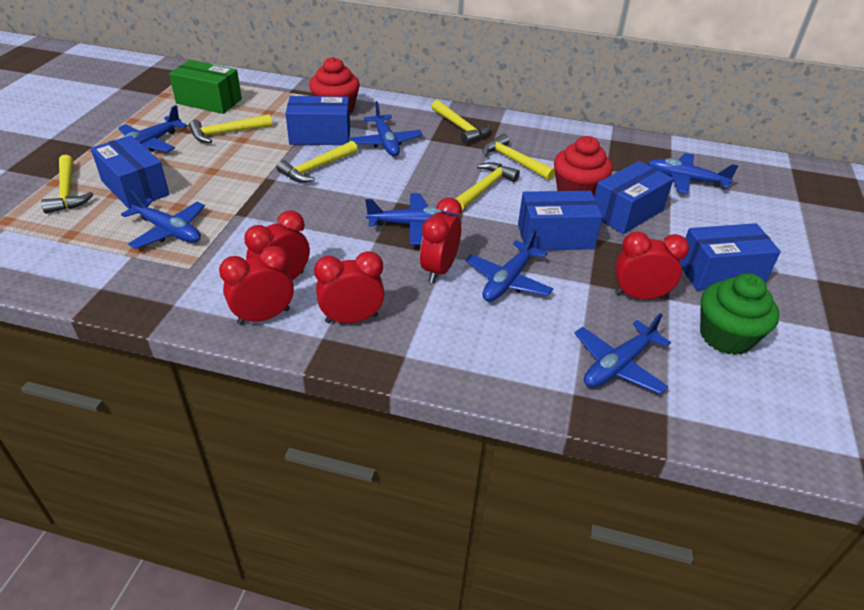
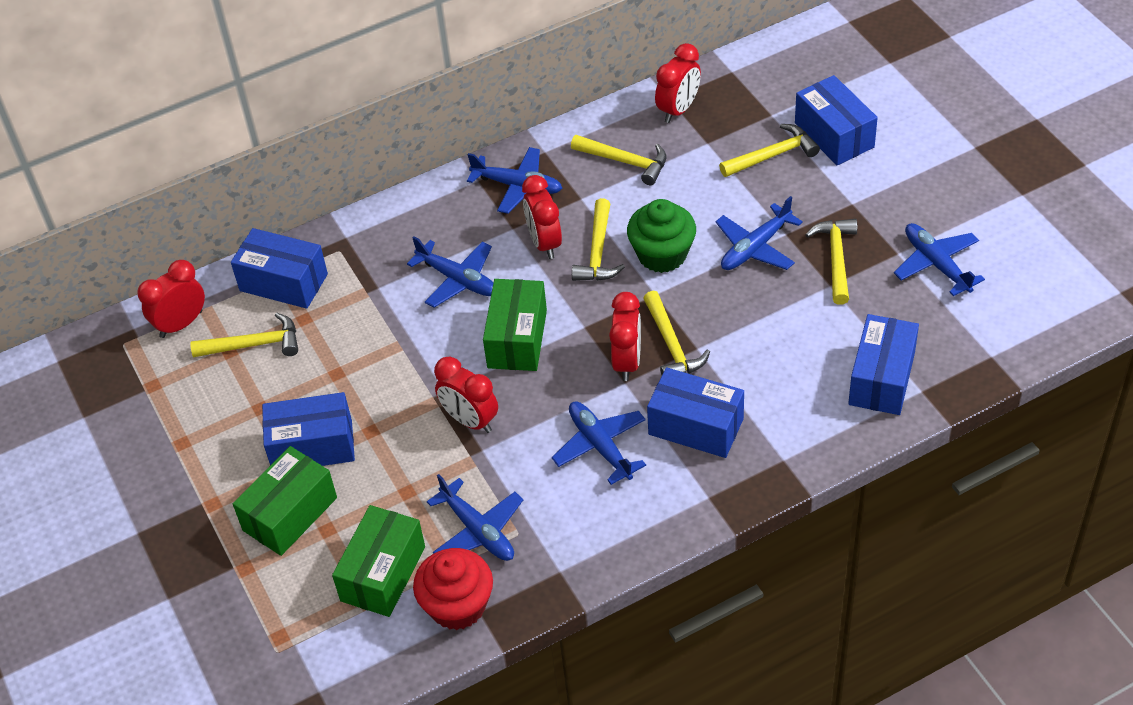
blue plane: [118,105,188,152] [121,189,205,249] [350,101,423,156] [365,193,458,245] [465,230,553,302] [574,313,671,394] [647,153,738,194] = 7 -> [407,236,494,308] [427,474,523,561] [467,147,562,214] [552,402,646,485] [715,196,803,270] [894,223,985,296] = 6
green box: [169,60,242,114] = 1 -> [233,446,337,556] [332,505,425,617] [483,279,547,371] = 3
red cupcake: [309,57,360,113] [554,136,613,196] = 2 -> [413,548,493,630] = 1

